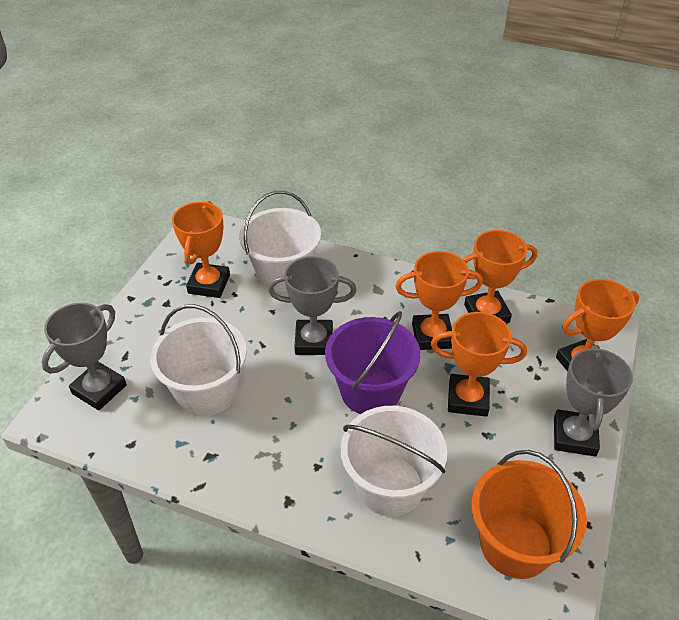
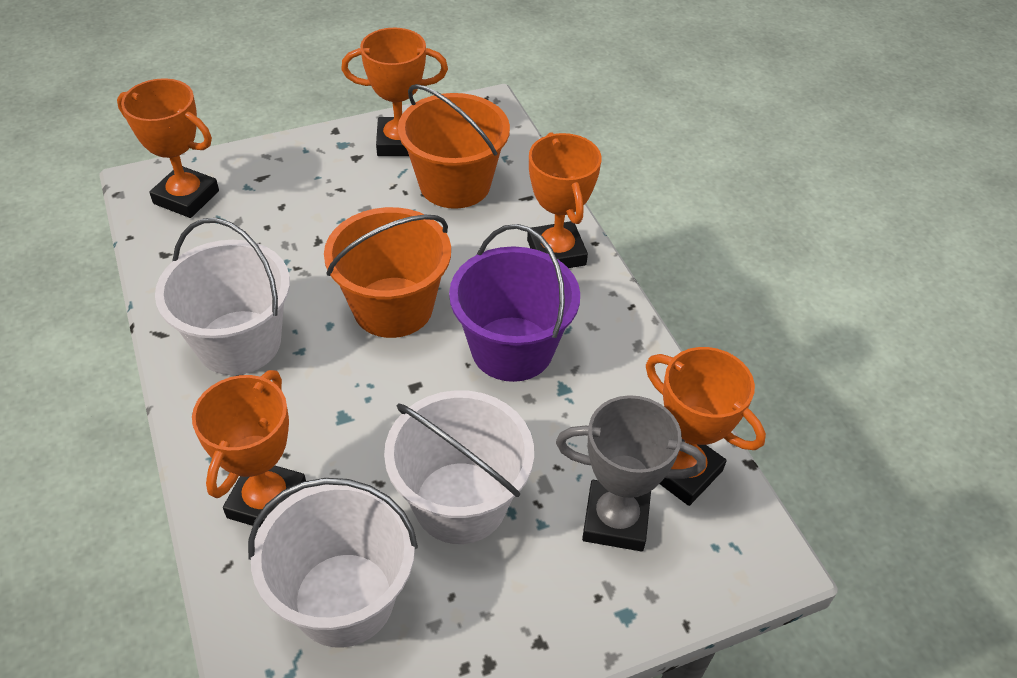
grey trophy: [42,303,127,411] [268,256,357,355] [554,345,633,457] = 3 -> [556,395,706,551] = 1
orange bucket: [471,450,587,579] = 1 -> [324,207,451,338] [398,84,510,209] = 2

